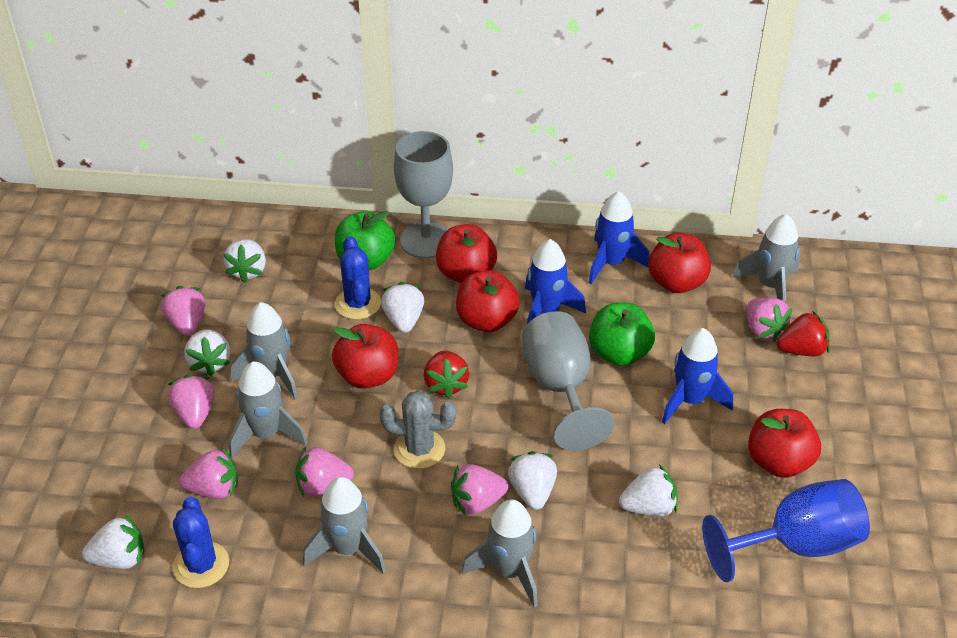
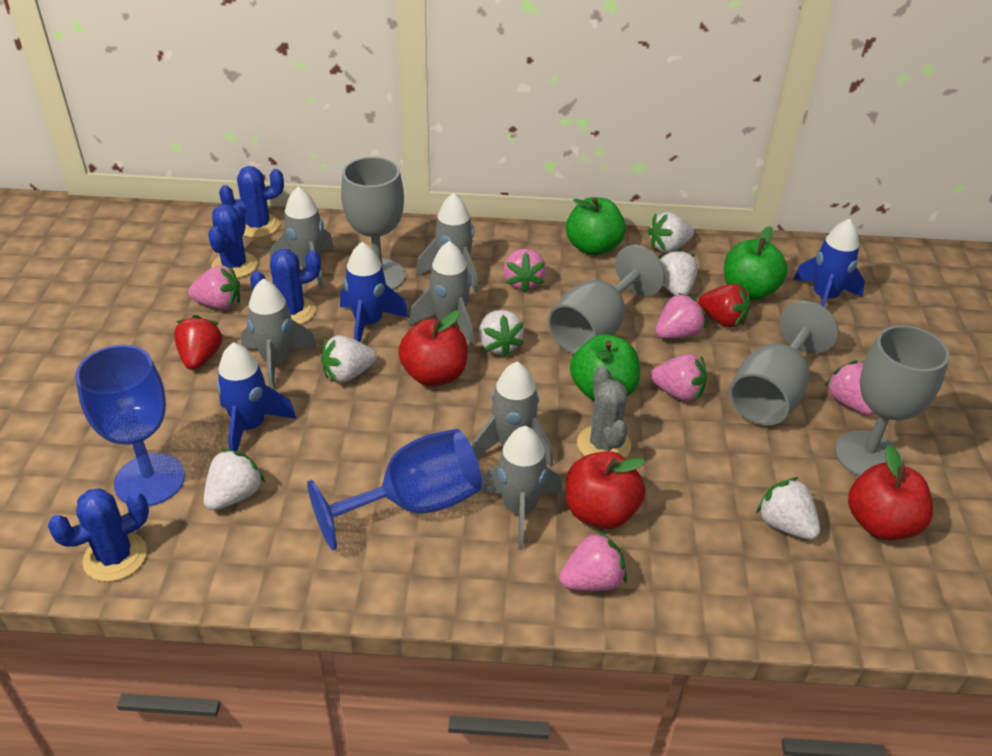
blue cactus: [173,497,229,588] [335,236,381,320] = 2 -> [48,488,149,582] [208,204,257,278] [219,166,284,238] [250,249,321,325] = 4
blue goblet: [702,479,870,582] = 1 -> [75,345,185,506] [307,429,482,550] = 2
green apple: [335,211,395,270] [589,303,655,366] = 2 -> [566,197,626,256] [570,334,640,401] [724,226,788,300] = 3
grey goblet: [394,131,453,259] [522,311,615,450] = 2 -> [341,157,405,290] [548,245,665,354] [729,301,839,426] [835,325,949,477] = 4
grey rocket: [229,361,307,458] [231,302,298,400] [303,477,386,574] [462,499,538,608] [732,214,800,302] = 5 -> [241,279,317,390] [270,186,334,288] [409,241,474,346] [416,193,478,293] [472,362,553,466] [480,426,562,550] = 6
red apple: [332,324,398,389] [436,224,497,283] [456,270,520,332] [648,233,711,293] [748,409,821,478] = 5 -> [398,311,468,386] [566,451,645,529] [848,445,933,540] = 3

